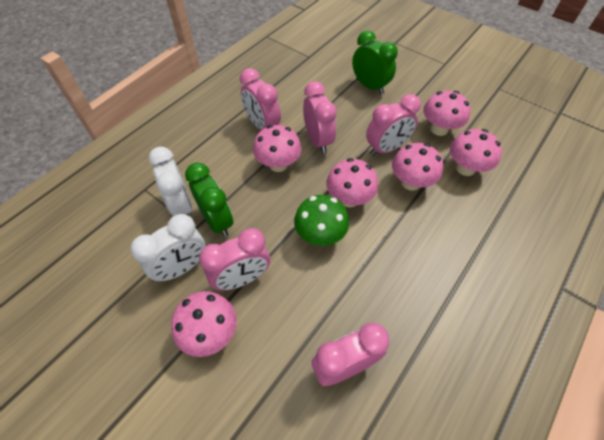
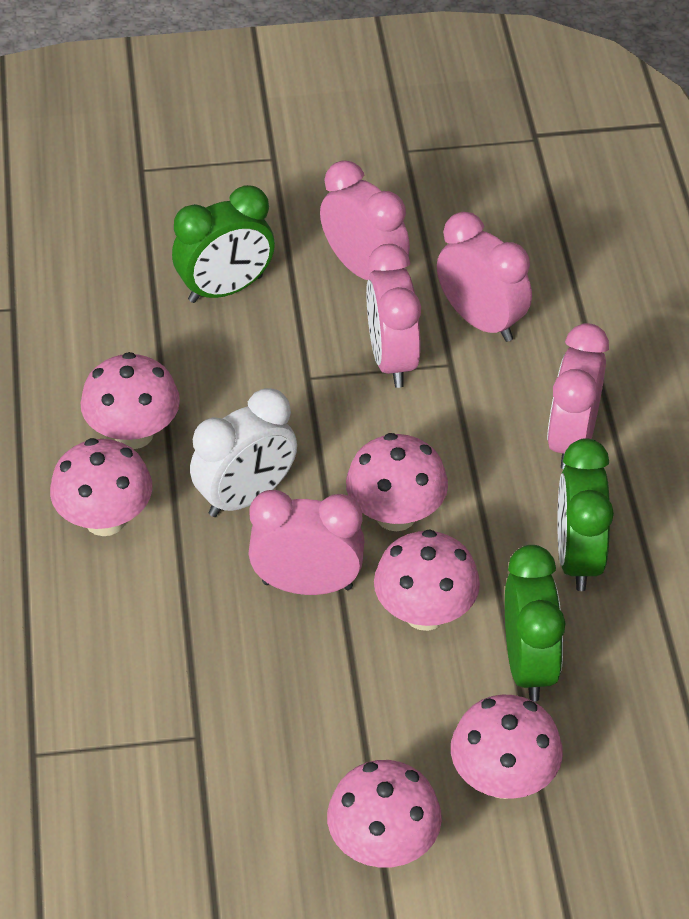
green clock: [185,163,233,237] [352,30,398,94] = 2 -> [172,185,275,303] [505,545,565,702] [557,438,614,591] = 3
green mushroom: [294,195,349,246] = 1 -> none = 0
white clock: [130,214,206,282] [148,147,193,216] = 2 -> [190,388,297,517] = 1

